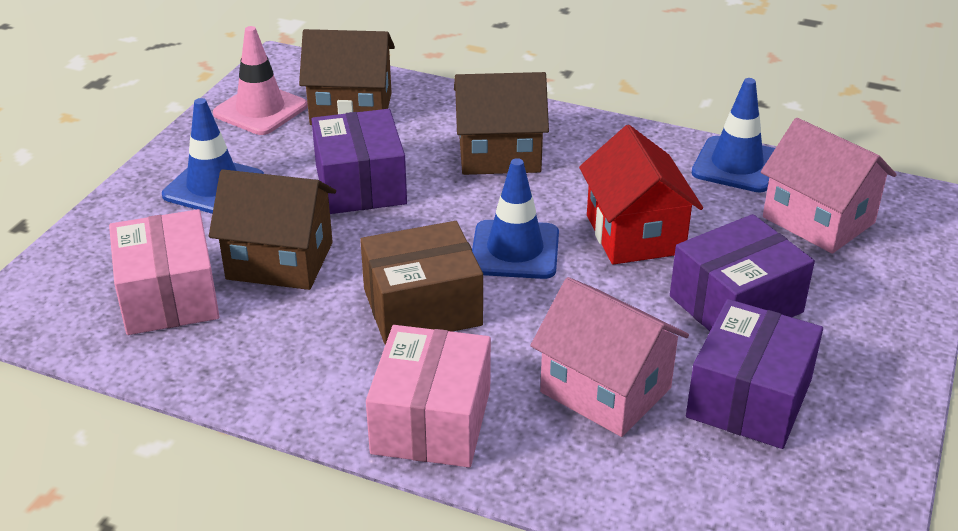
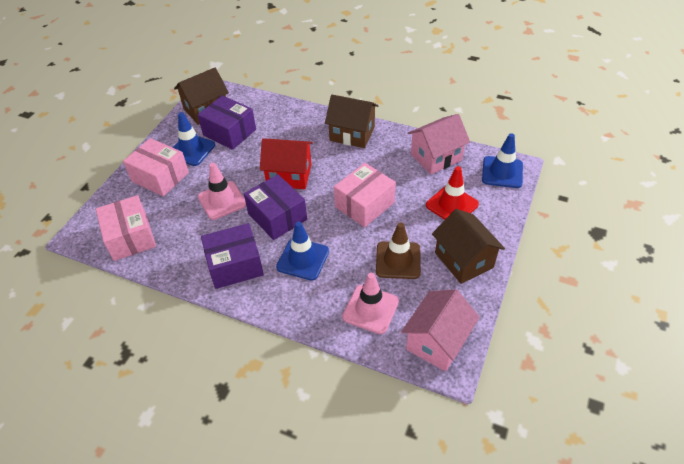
brown box: [360,221,483,345] = 1 -> none = 0
brown traffic cone: none = 0 -> [376,222,421,279] = 1
pink box: [109,209,220,335] [366,325,491,467] = 2 -> [96,195,156,261] [123,138,189,197] [334,163,396,227] = 3
pink traffic cone: [213,26,308,135] = 1 -> [198,163,246,220] [342,273,399,334] = 2
red traffic cone: none = 0 -> [426,166,479,220] = 1

